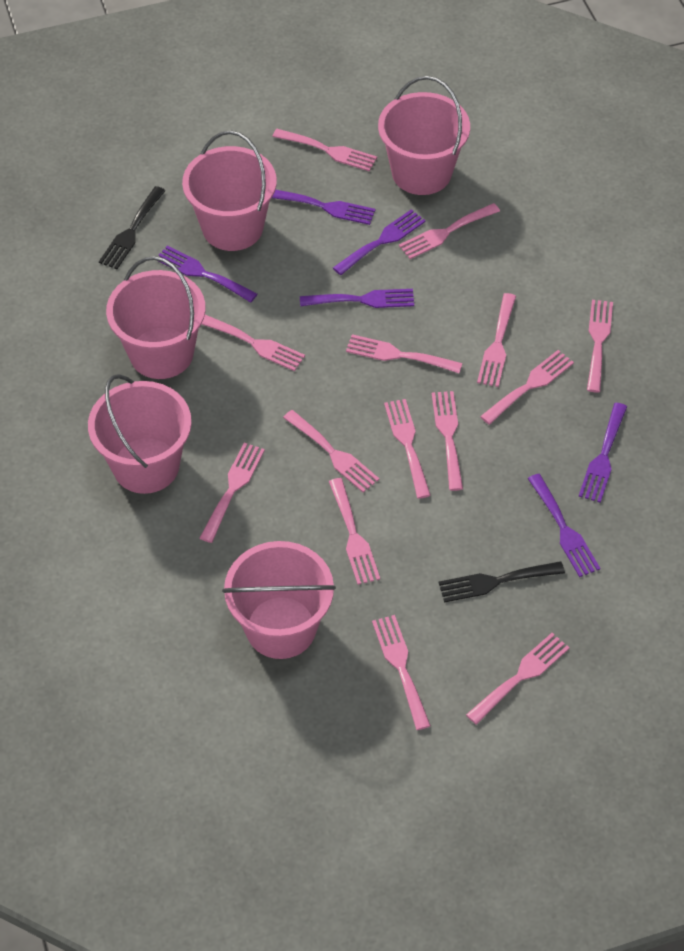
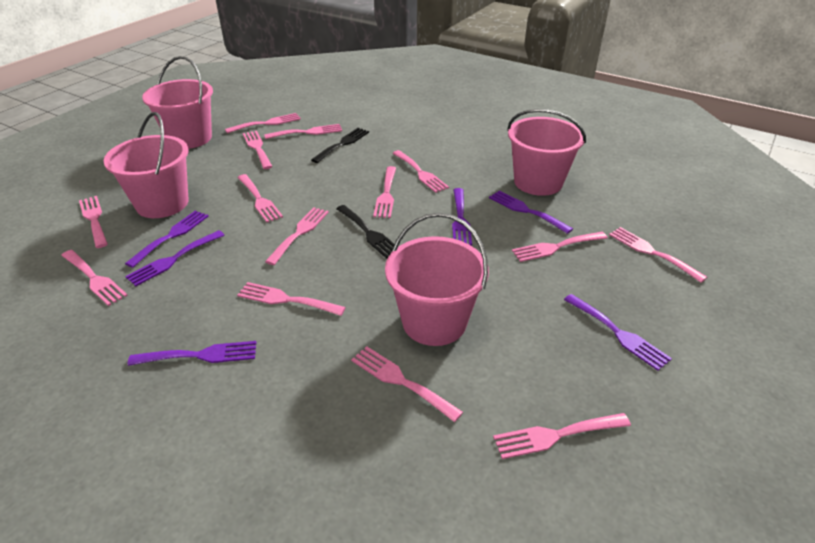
pink bucket: [88,374,192,494] [106,256,205,379] [182,130,277,251] [222,541,336,659] [378,76,470,195] = 5 -> [104,112,189,218] [142,56,213,149] [385,213,489,346] [507,109,586,196] = 4

